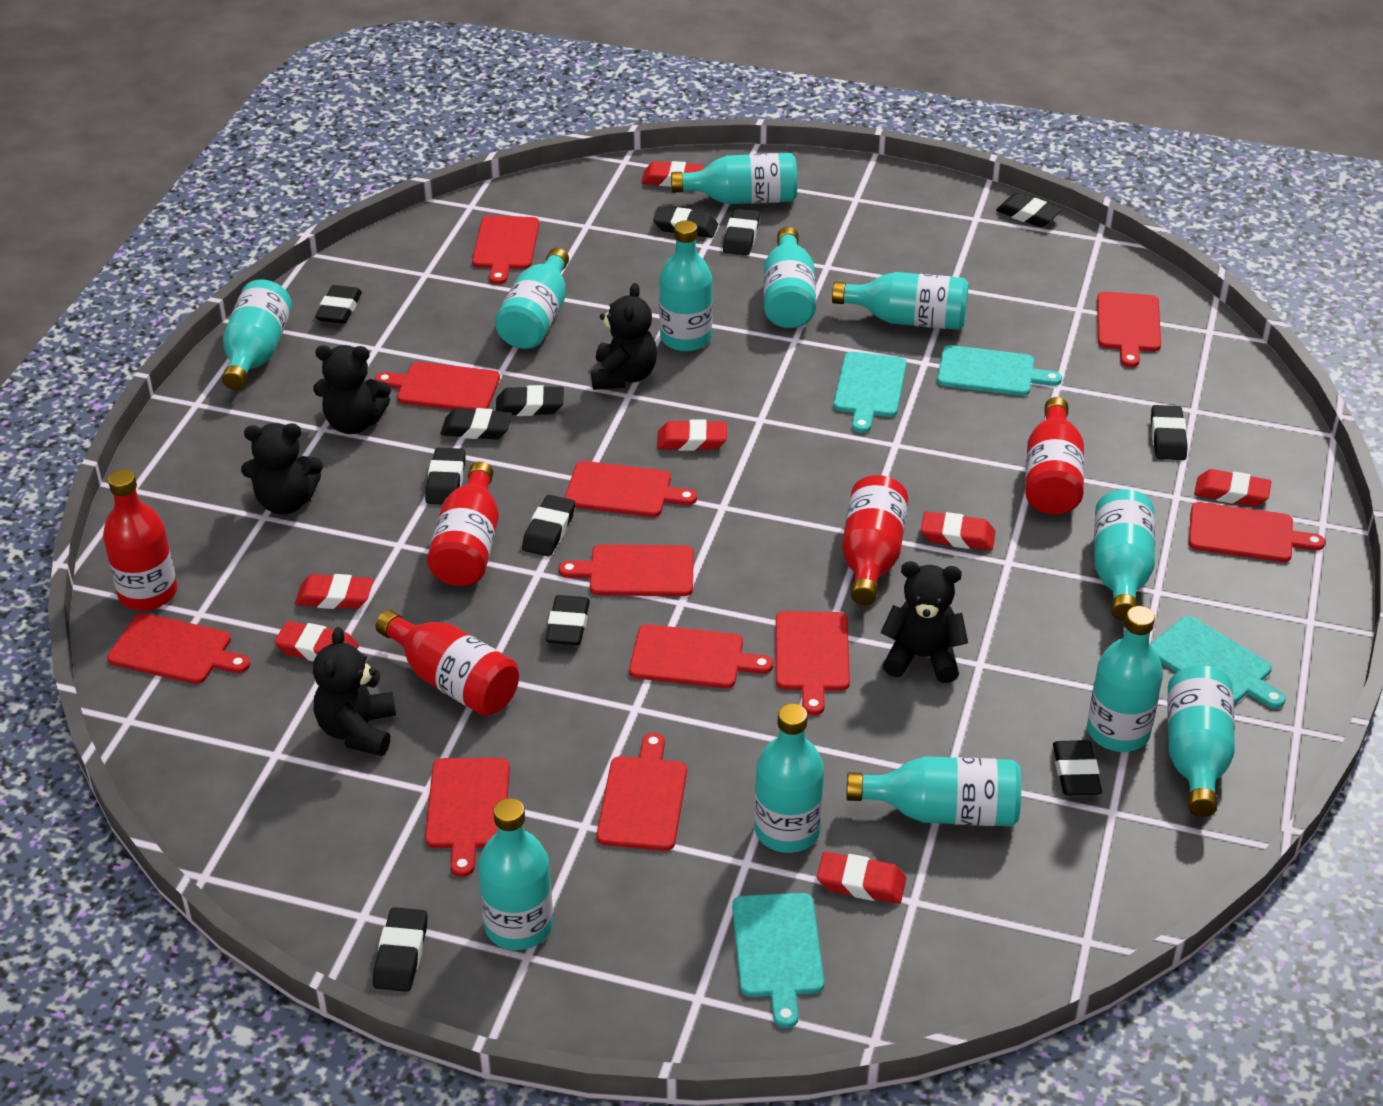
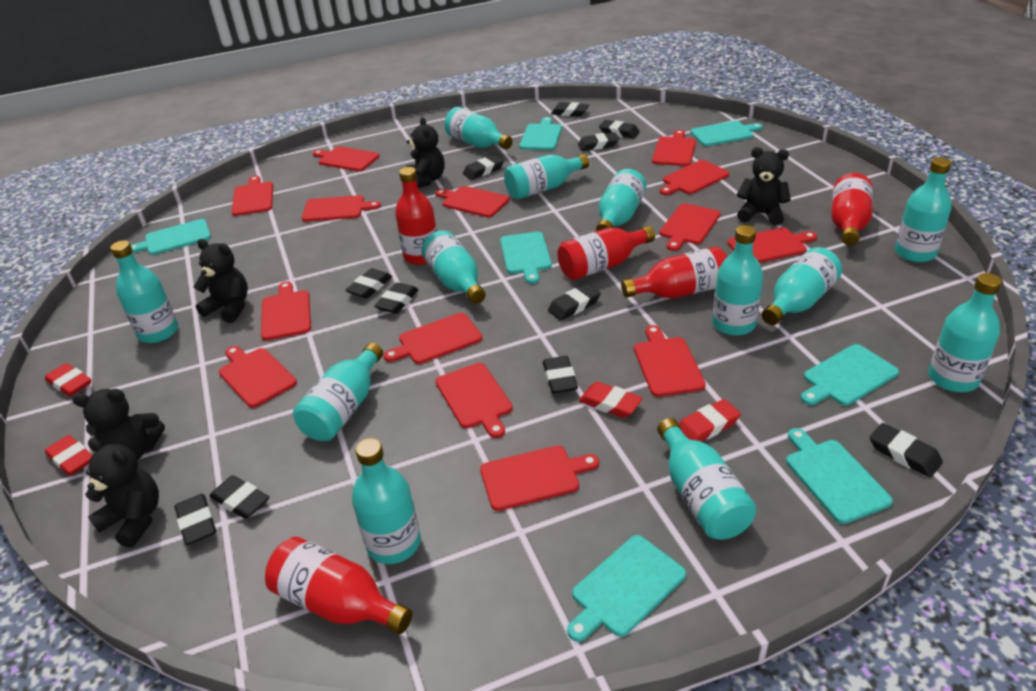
black eraser: [315,285,362,324] [373,907,428,992] [425,448,466,504] [440,408,512,440] [496,385,564,416] [522,495,575,556] [546,595,590,645] [653,207,718,238] [723,209,760,255] [996,193,1062,227] [1053,740,1102,796] [1151,405,1188,460] = 12 -> [174,494,216,545] [209,475,269,519] [346,268,392,298] [374,283,419,314] [463,155,504,180] [543,356,578,394] [548,284,601,321] [551,102,589,117] [578,132,619,151] [599,120,640,139] [870,423,943,478] = 11
red cutting board: [107,613,250,684] [375,362,500,410] [425,758,510,877] [472,215,539,284] [559,544,694,596] [565,461,697,517] [597,733,687,851] [629,624,773,688] [776,611,850,715] [1097,292,1161,367] [1189,502,1325,562] = 11 -> [219,346,297,408] [232,176,273,216] [261,281,311,340] [302,195,381,222] [313,146,380,171] [384,313,482,364] [435,186,510,217] [435,363,513,438] [480,445,599,511] [634,325,706,397] [652,130,696,166] [660,160,729,195] [660,203,720,251] [728,227,817,263] = 14
red eraser: [275,621,359,662] [295,574,373,609] [641,161,703,187] [657,419,727,451] [817,852,906,904] [921,511,995,551] [1194,469,1271,506] = 7 -> [45,363,91,396] [45,435,92,476] [579,382,643,418] [679,399,741,441] = 4
turquoise cutting board: [732,893,824,1028] [834,352,907,433] [937,345,1062,396] [1150,616,1286,709] = 4 -> [131,219,211,255] [500,232,552,284] [519,117,562,150] [567,535,686,642] [690,121,763,146] [786,428,893,524] [801,344,899,406] = 7

